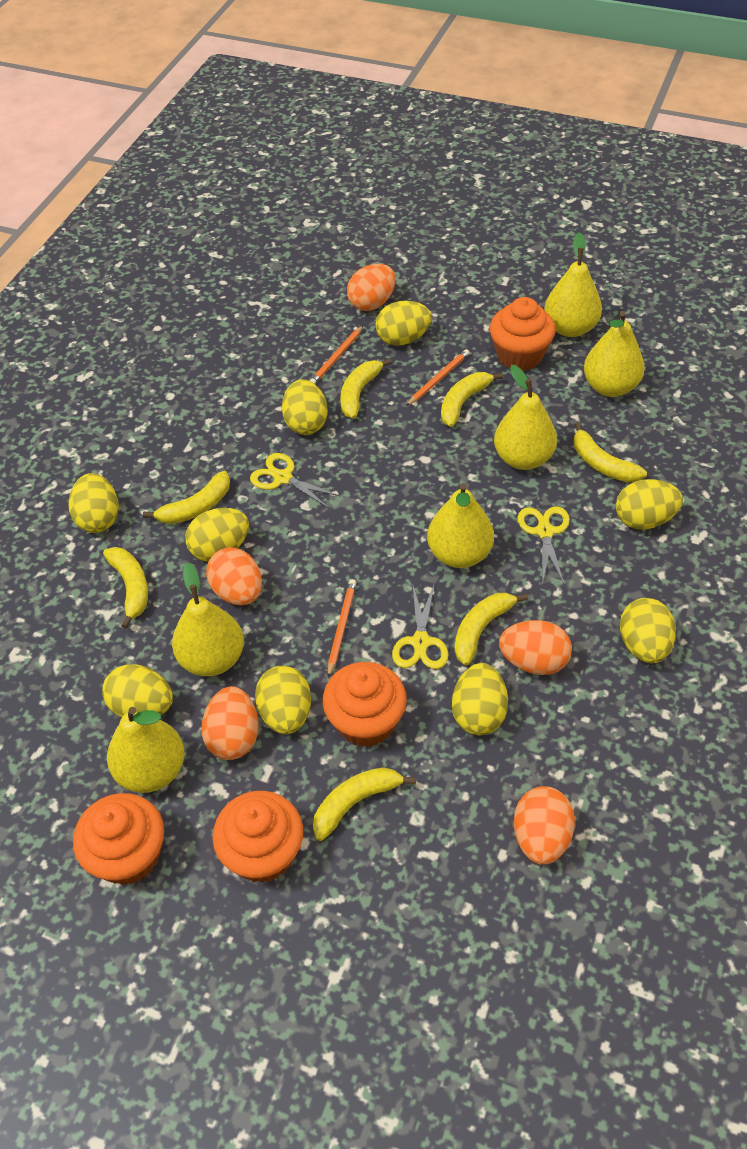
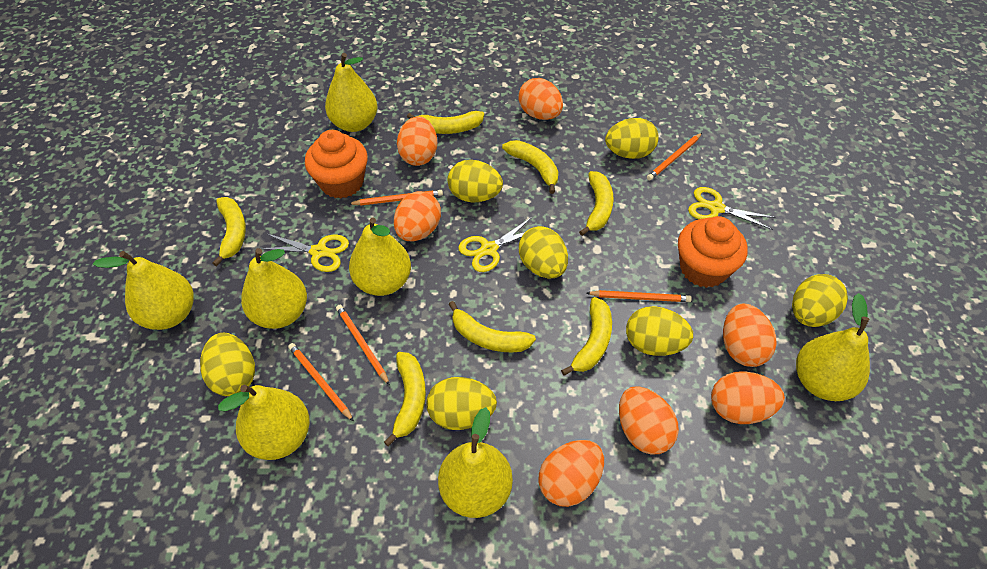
orange cupcake: [73,793,164,885] [212,791,303,883] [323,662,407,747] [490,297,555,371] = 4 -> [305,130,368,199] [678,216,748,288] = 2
orange egg: [201,686,259,760] [206,547,262,606] [347,264,396,311] [499,620,572,675] [514,786,575,865] = 5 -> [394,191,441,241] [397,116,437,166] [518,78,563,120] [539,440,604,507] [619,387,679,455] [711,371,785,424] [723,304,776,367] = 7
orange pencil: [310,326,363,384] [328,579,356,678] [406,349,470,406] = 3 -> [288,343,354,422] [336,305,390,385] [349,190,443,205] [587,290,692,302] [647,133,702,181] = 5
yellow egg: [68,473,119,533] [102,664,173,718] [185,508,249,562] [255,666,311,734] [282,379,328,435] [375,301,432,346] [452,663,508,735] [616,479,683,530] [620,598,676,663] = 9 -> [200,333,255,396] [427,377,497,430] [447,160,503,203] [519,226,568,279] [605,118,659,159] [626,306,693,356] [792,274,848,327] = 7
yellow pear: [107,707,185,793] [172,562,244,676] [427,483,494,568] [494,365,557,470] [544,232,602,337] [584,311,645,397] = 6 -> [93,251,194,330] [218,385,310,460] [241,248,307,329] [325,53,377,132] [349,218,411,296] [438,407,513,518] [796,293,870,401] = 7

